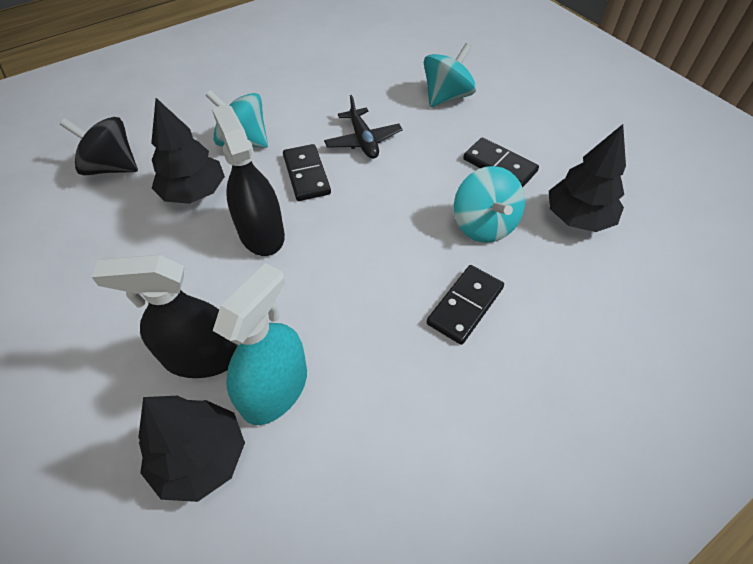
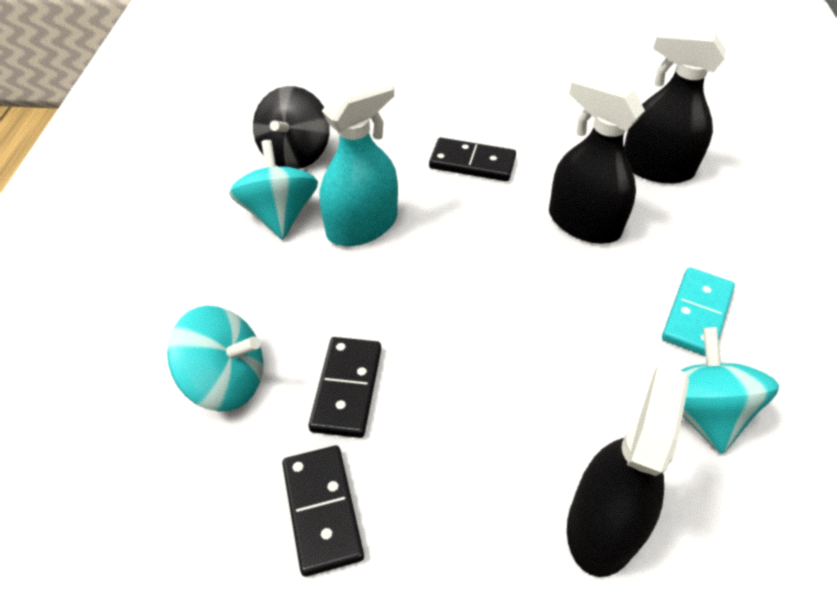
black plane: [324,95,403,159] = 1 -> none = 0
black spray bottle: [92,254,237,378] [212,104,285,256] = 2 -> [549,74,645,244] [567,364,689,577] [624,29,726,184] = 3
black tree: [138,396,245,502] [151,98,225,204] [549,124,626,232] = 3 -> none = 0
turquoise domino: none = 0 -> [662,267,735,356] = 1

